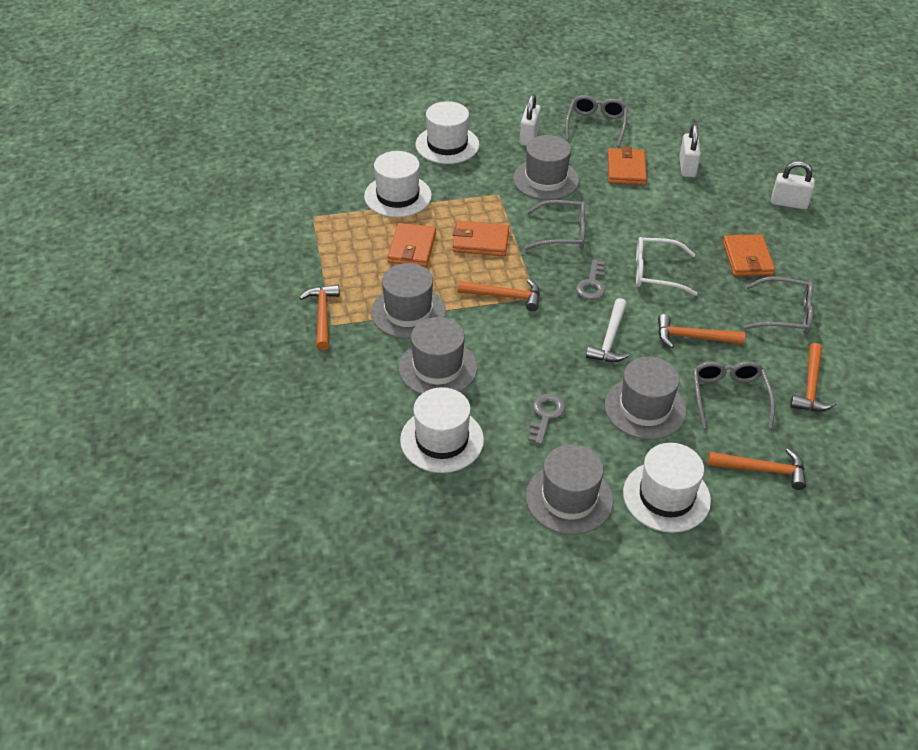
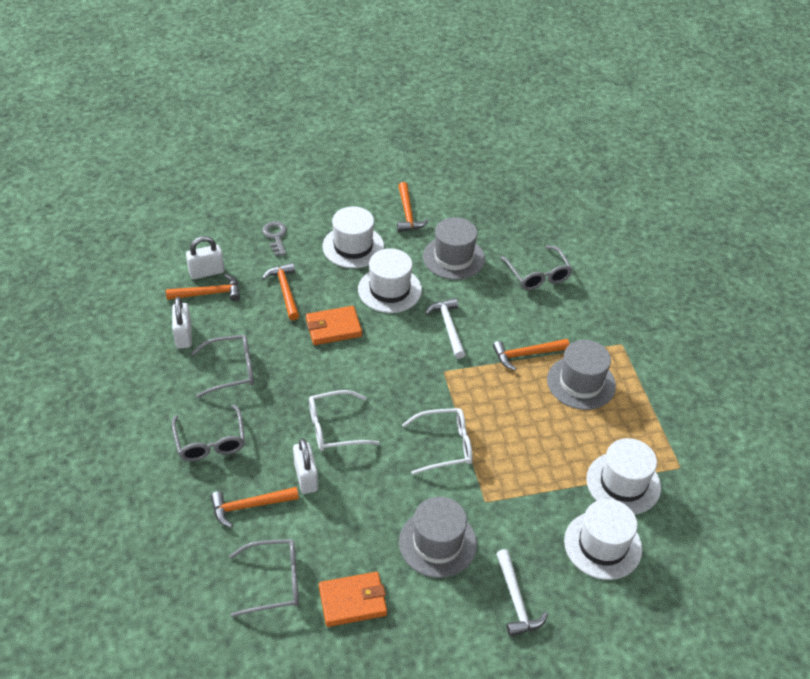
grey hat: [371,263,446,339] [399,317,477,394] [513,135,579,200] [526,445,613,535] [604,357,686,439] = 5 -> [399,497,477,578] [423,217,485,280] [547,340,616,410] = 3
grey key: [528,394,565,445] [576,259,606,300] = 2 -> [262,221,287,256] = 1
orange wallet: [388,223,436,267] [452,221,509,256] [608,146,647,185] [723,234,775,276] = 4 -> [306,306,362,345] [319,572,387,627] = 2
white glasses: [636,237,697,296] = 1 -> [309,390,379,451] [402,408,473,475] = 2
white hammer: [586,298,630,362] = 1 -> [425,298,465,359] [496,549,548,637] = 2

